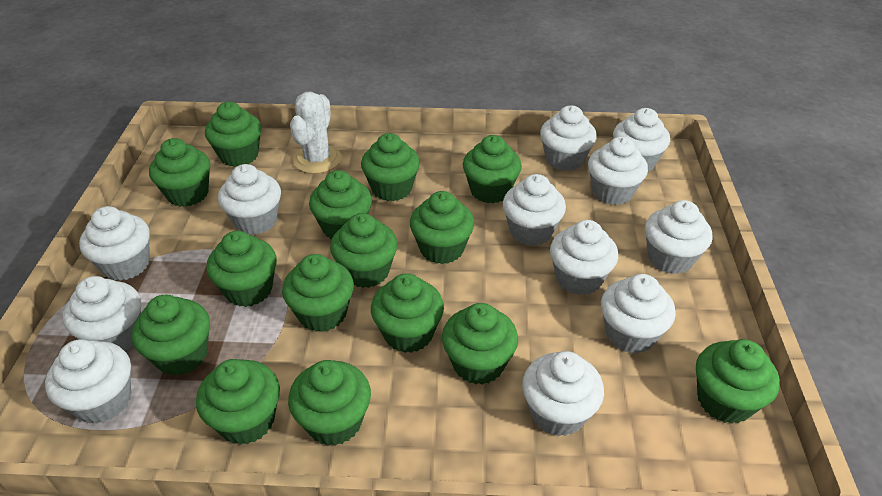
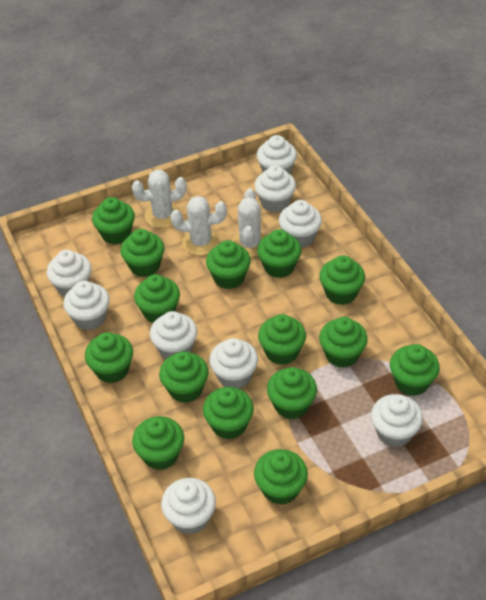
white cactus: [290,92,341,174] = 1 -> [132,170,187,228] [171,196,227,256] [232,188,266,257] = 3
white cupcake: [45,339,131,424] [63,276,141,351] [79,206,150,281] [218,164,281,235] [503,174,566,246] [522,351,604,437] [540,105,597,171] [550,220,618,295] [588,136,648,205] [601,274,676,353] [613,108,670,172] [645,200,712,274] = 12 -> [47,250,92,296] [63,281,110,330] [150,311,197,359] [161,478,216,535] [209,338,258,388] [254,165,296,212] [257,135,297,174] [279,200,322,248] [371,394,423,447] = 9

